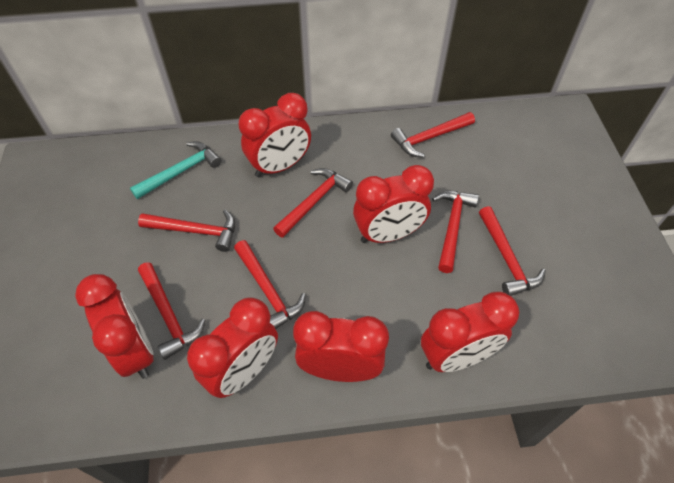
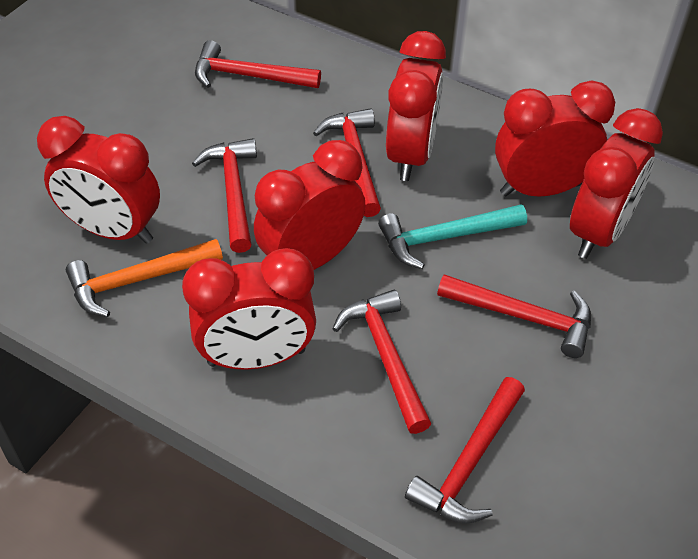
orange hammer: none = 0 -> [66,239,223,317] = 1
red hammer: [138,209,235,252] [138,262,205,360] [234,240,306,329] [273,168,353,238] [391,112,475,158] [432,191,479,273] [479,206,546,296] = 7 -> [192,138,257,253] [195,40,321,88] [313,108,381,217] [333,290,431,434] [405,377,525,524] [437,274,591,358] = 6

